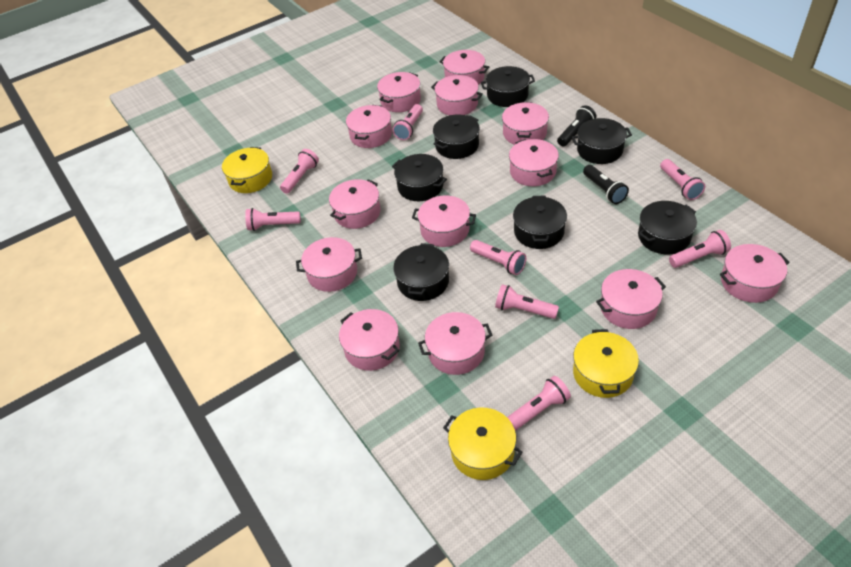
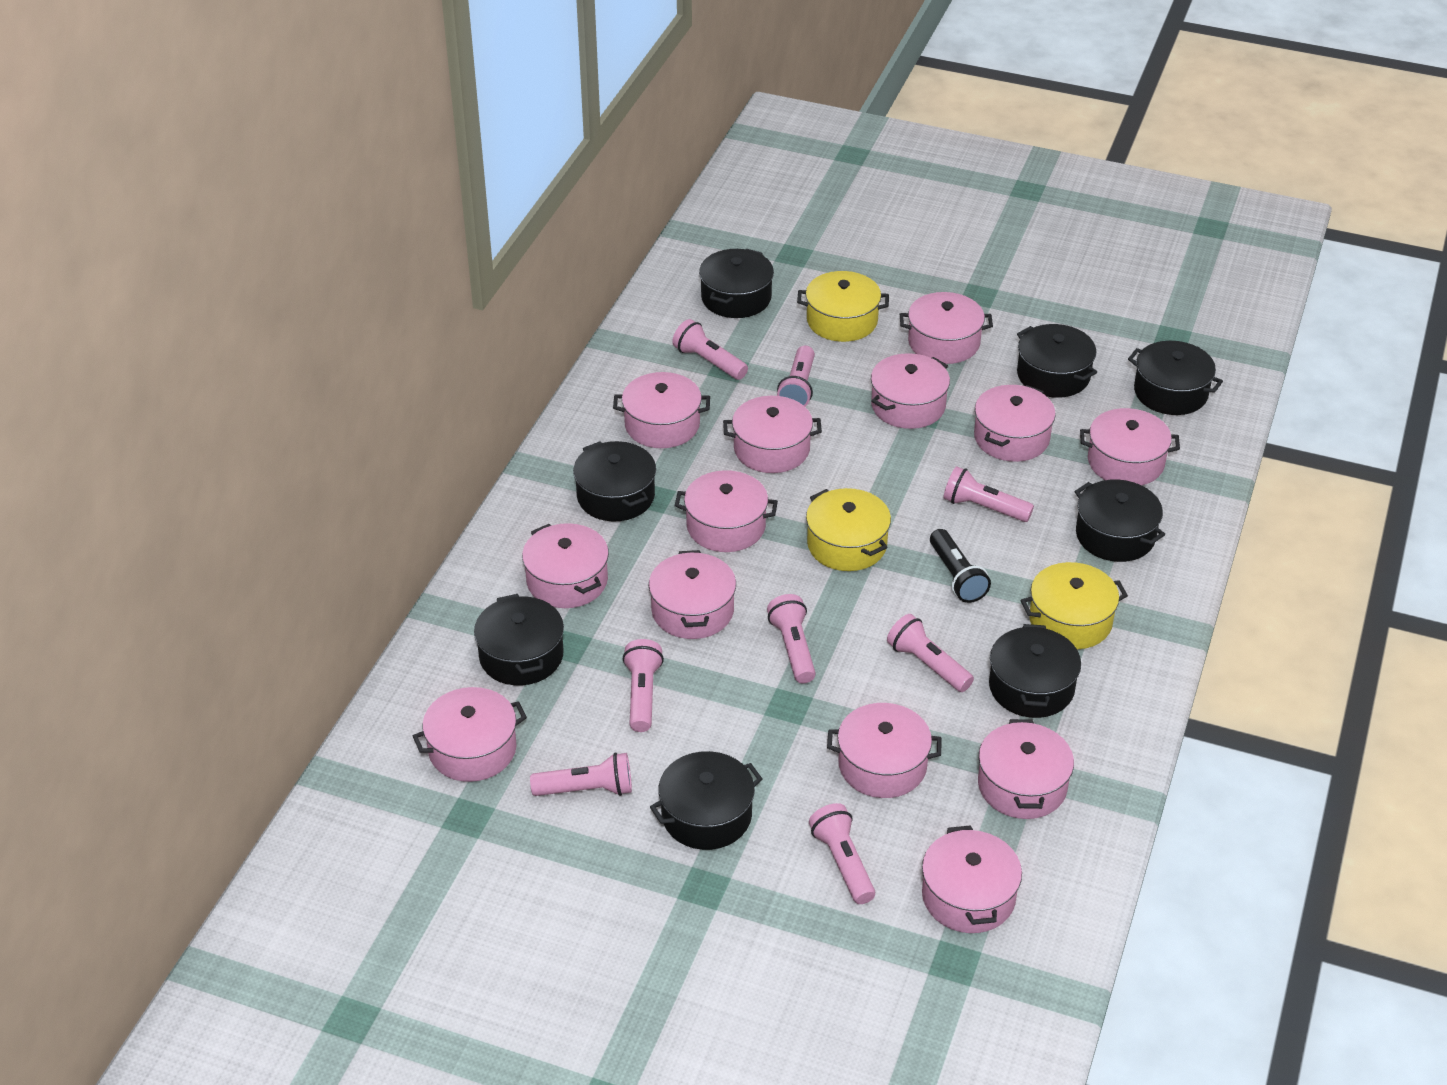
black flashlight: [557,105,596,146] [583,165,629,204] = 2 -> [930,529,991,603] = 1
black pot: [392,154,447,201] [393,243,449,301] [433,114,480,159] [481,66,535,107] [513,196,567,249] [572,118,632,164] [638,201,697,255] = 7 -> [474,594,564,685] [573,441,656,521] [650,751,763,850] [699,249,774,318] [989,624,1081,718] [1017,324,1097,398] [1074,479,1165,562] [1128,341,1223,415] = 8

